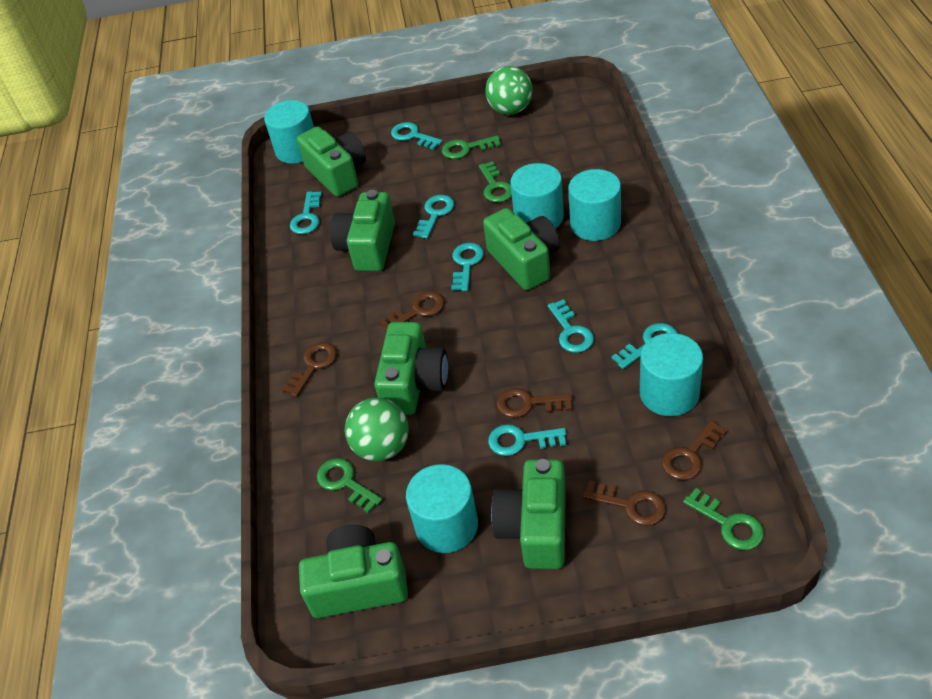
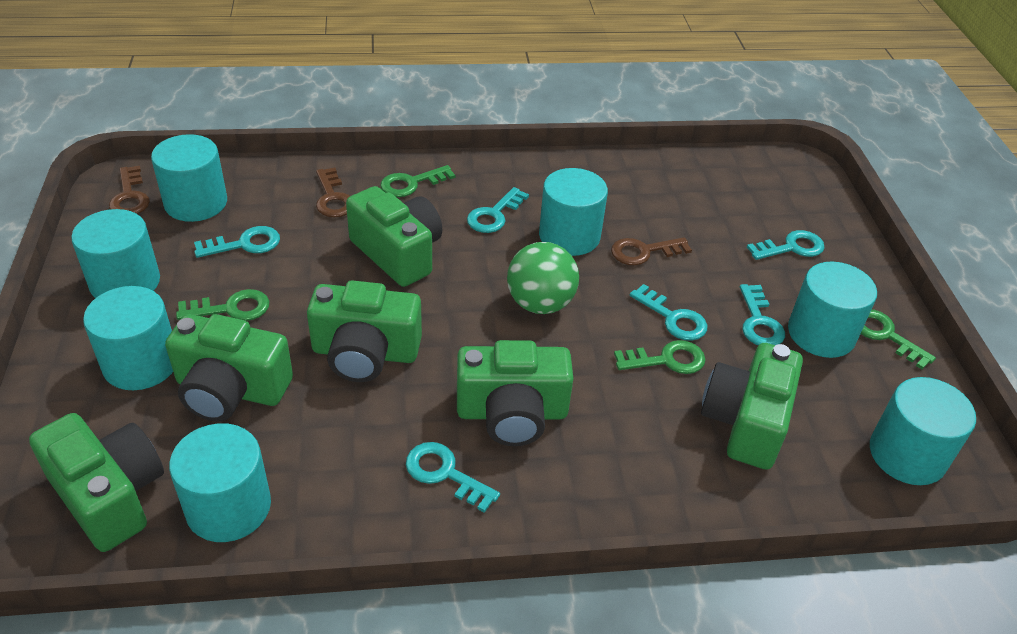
brown key: [282,342,337,397] [379,291,445,332] [496,388,573,418] [582,480,666,526] [662,420,727,480] = 5 -> [109,166,150,214] [316,168,350,217] [611,237,692,265] = 3
green ball: [345,398,409,462] [485,66,533,115] = 2 -> [507,242,579,314] = 1
turquoise cylinder: [264,100,314,164] [406,464,478,553] [510,163,564,229] [568,169,621,241] [640,333,703,416] = 5 -> [71,209,160,298] [83,286,173,390] [151,134,227,222] [169,423,271,542] [539,168,608,256] [788,262,877,358] [870,377,976,485] = 7
turquoise key: [290,191,322,234] [391,122,443,150] [413,195,454,239] [451,243,484,291] [488,424,566,456] [548,299,594,353] [612,323,678,369] = 7 -> [194,226,280,258] [406,442,500,513] [467,187,529,233] [630,284,708,341] [740,284,785,346] [747,230,825,260] = 6

